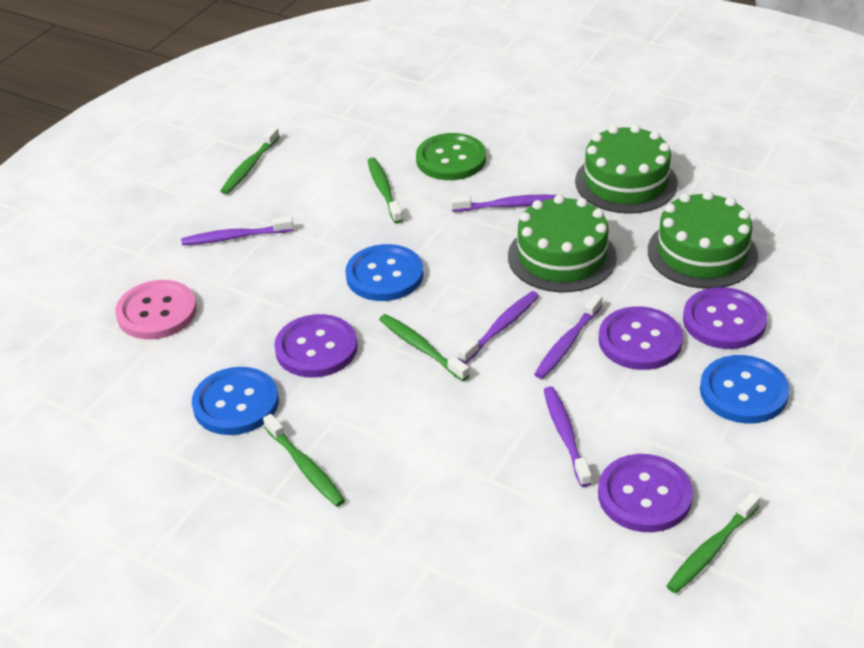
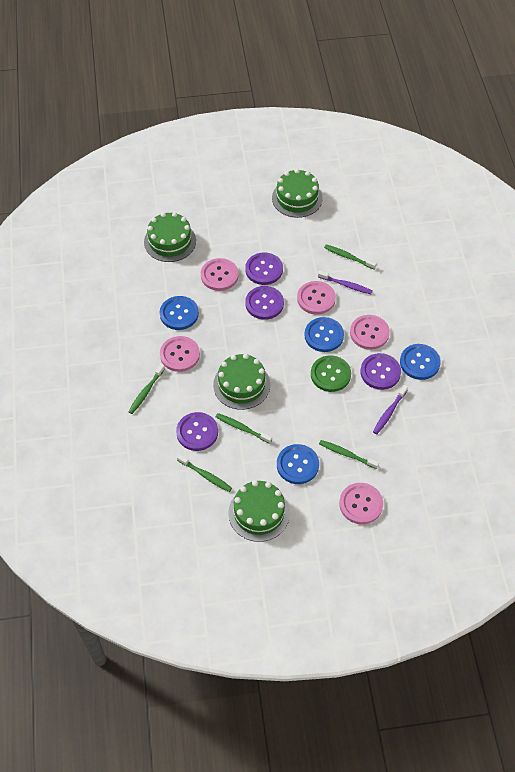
blue button: [192,367,279,435] [345,244,423,301] [700,355,789,424] = 3 -> [160,296,199,330] [277,444,319,484] [304,317,344,352] [400,344,441,380] = 4
green cake: [508,195,617,292] [575,125,678,214] [648,191,758,289] = 3 -> [144,212,196,262] [213,354,270,410] [228,480,290,542] [272,169,323,218] = 4
pink button: [115,280,197,339] = 1 -> [160,336,200,372] [201,258,239,291] [297,281,336,315] [339,483,383,524] [350,315,390,350] = 5
purple toothbrush: [181,216,294,245] [451,194,556,212] [458,291,539,364] [534,294,602,379] [544,386,592,487] = 5 -> [318,270,373,294] [373,385,408,434] = 2

